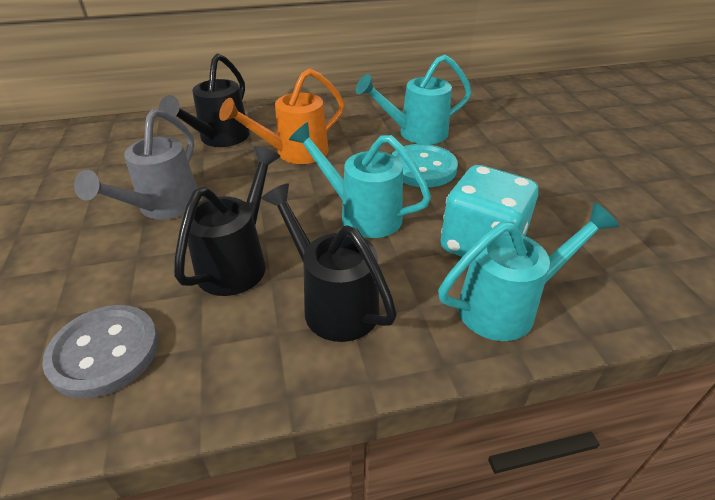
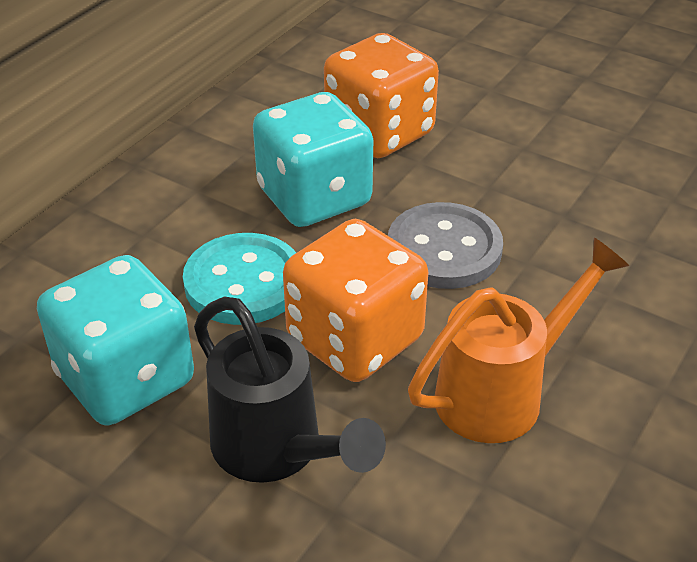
black watering can: [159,53,250,147] [174,146,281,296] [261,183,397,342] = 3 -> [194,296,386,483] = 1
grey watering can: [74,109,198,220] = 1 -> none = 0
orange dice: none = 0 -> [283,219,428,382] [324,33,439,158] = 2
turquoise dice: [441,165,538,257] = 1 -> [37,255,194,425] [253,92,373,227] = 2
turquoise watering can: [289,122,431,238] [356,54,472,144] [438,203,619,341] = 3 -> none = 0

